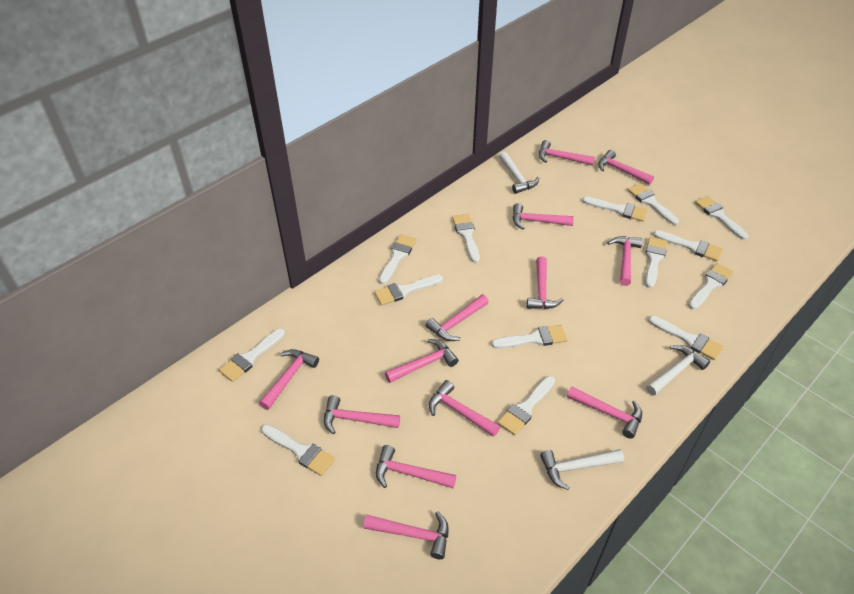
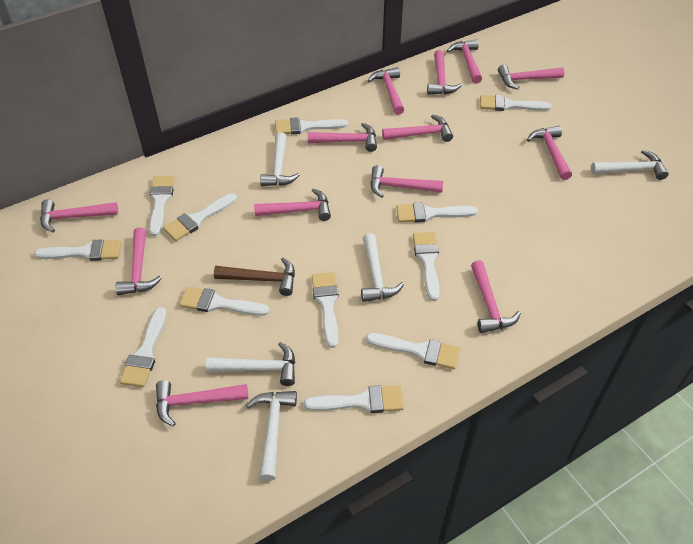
brown hammer: none = 0 -> [214,257,295,296] = 1
white brush: [219,328,285,382] [261,424,335,476] [374,274,443,305] [379,234,417,284] [452,214,480,263] [491,325,567,349] [498,376,555,435] [582,197,648,222] [628,183,679,225] [645,237,667,288] [648,316,723,360] [653,230,723,261] [688,263,734,309] [695,196,749,240] = 14 -> [34,239,121,261] [119,307,166,387] [149,176,175,236] [163,193,237,241] [179,287,270,316] [275,117,348,134] [304,386,404,413] [312,272,339,348] [366,333,460,369] [396,203,478,223] [413,232,440,301] [480,95,552,111] = 12
white hammer: [499,152,539,194] [540,449,624,490] [646,345,710,396] = 3 -> [206,342,295,386] [246,391,297,481] [260,132,300,186] [361,233,404,302] [591,150,669,180] = 5

